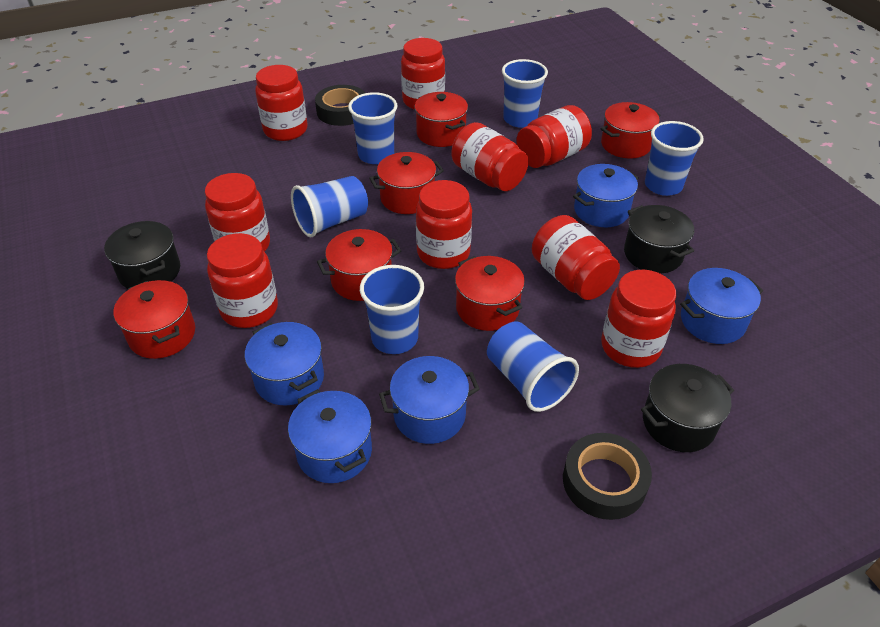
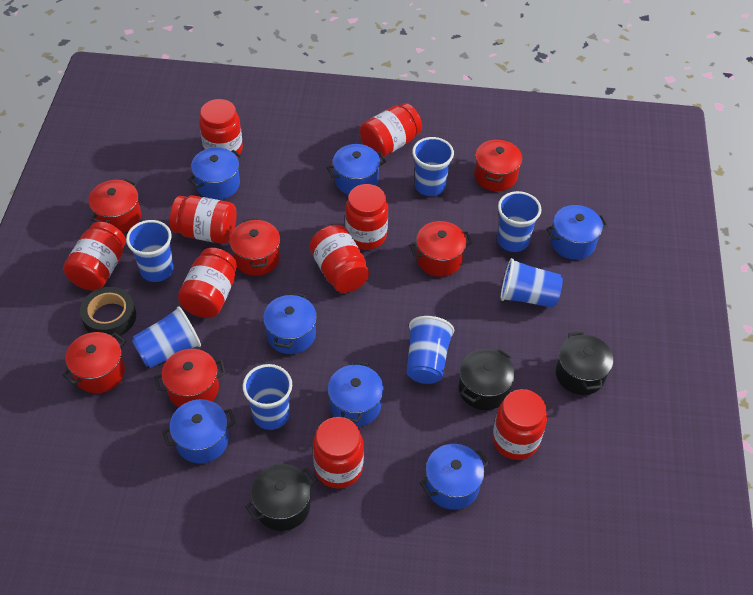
black tape: [315,85,365,126] [563,433,652,520] = 2 -> [80,287,136,338] = 1
blue cup: [291,176,368,238] [348,92,397,164] [360,265,424,354] [487,321,579,412] [502,59,548,128] [645,121,704,196] = 6 -> [126,220,174,282] [132,306,201,368] [243,364,292,430] [406,316,454,384] [412,137,454,196] [497,191,541,252] [501,258,563,308] = 7
blue pot: [245,322,324,405] [288,389,372,483] [379,356,480,444] [573,164,639,227] [680,268,763,344] = 5 -> [162,399,236,464] [188,147,243,200] [263,292,317,354] [327,144,386,195] [328,361,384,427] [420,444,489,510] [546,205,608,260] = 7

